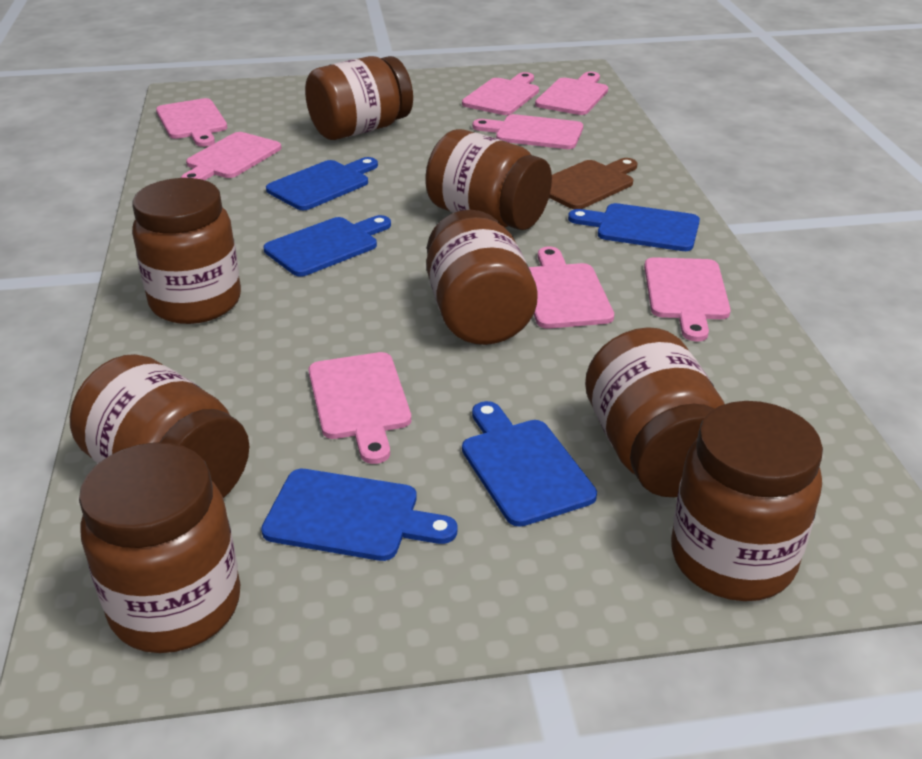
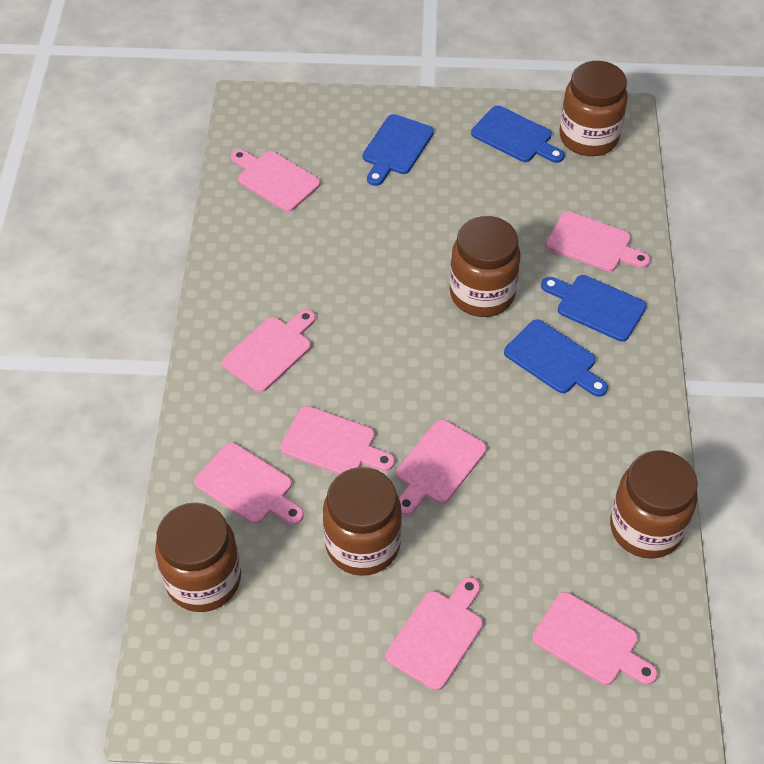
blue cutting board: [261,469,457,561] [263,215,391,277] [266,157,378,210] [462,401,597,527] [568,203,700,251] = 5 -> [363,114,434,186] [471,106,565,163] [504,319,608,397] [541,275,647,341] = 4
brown cutting board: [549,158,638,209] = 1 -> none = 0
brown jar: [70,354,249,498] [79,442,240,653] [132,178,241,324] [305,56,413,140] [425,129,552,230] [427,210,538,345] [585,327,725,497] [671,401,823,601] = 8 -> [155,503,241,612] [323,467,402,576] [450,216,521,317] [559,61,628,156] [610,450,698,559] = 5

